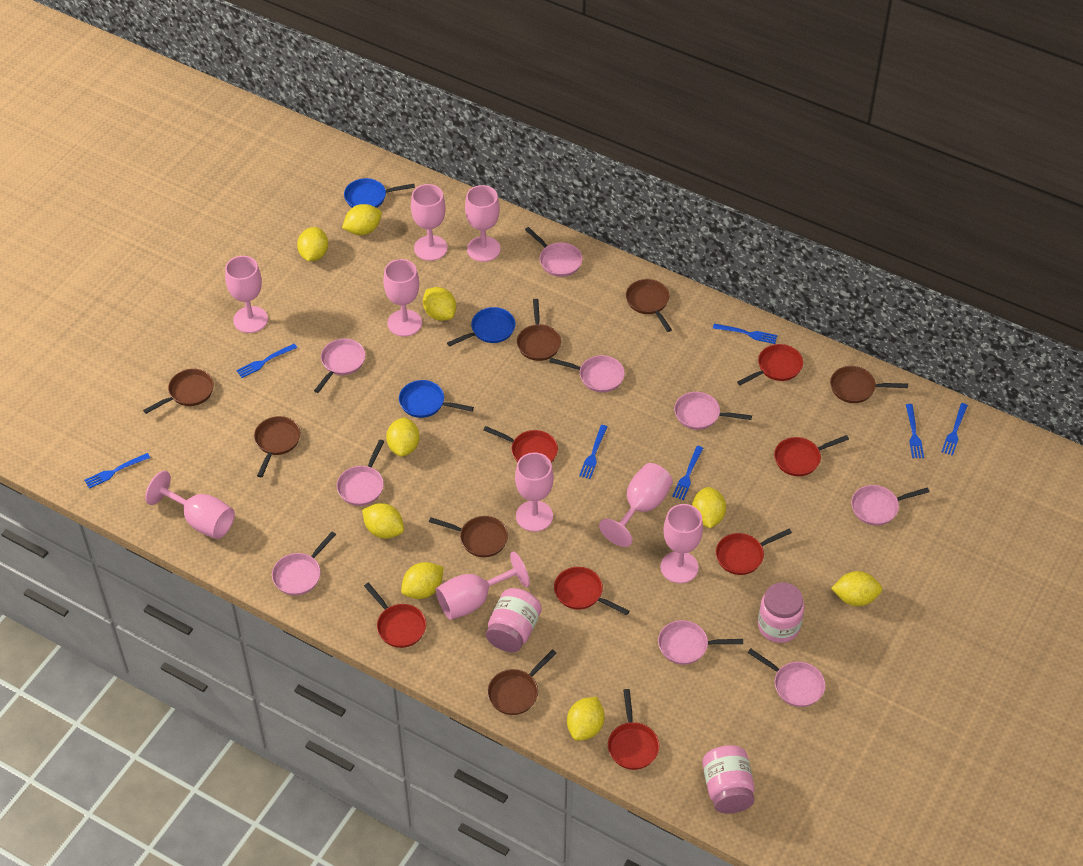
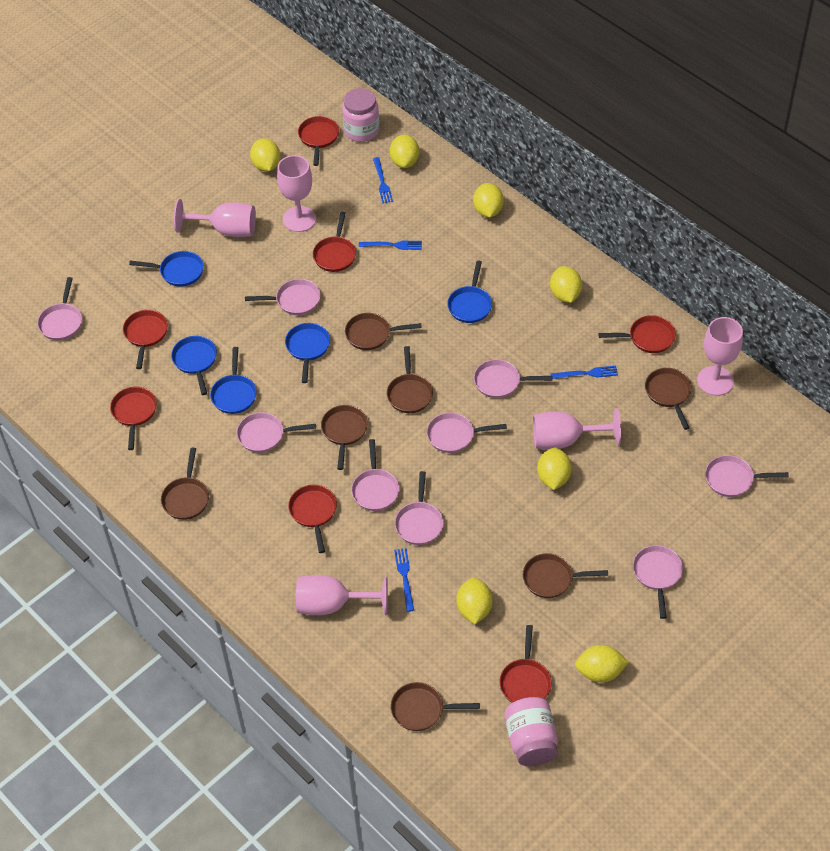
blue fork: [84,453,150,489] [236,344,297,378] [579,425,608,479] [672,446,703,500] [713,324,777,344] [906,404,924,458] [942,403,968,456] = 7 -> [359,241,422,250] [373,157,393,203] [394,548,414,612] [551,366,618,379] = 4
blue pan: [344,178,415,208] [399,380,474,418] [447,307,516,347] = 3 -> [129,251,204,287] [171,336,217,395] [210,347,257,414] [285,323,330,383] [447,261,492,323] = 5
pink goblet: [145,471,235,539] [225,256,268,333] [383,259,422,337] [411,184,448,261] [436,551,530,620] [465,185,500,262] [515,452,554,532] [599,463,673,547] [660,504,703,583] = 9 -> [174,199,256,237] [277,155,316,232] [296,575,388,615] [533,408,621,449] [697,317,743,396] = 5
pink jar: [486,588,542,652] [702,745,755,814] [758,582,805,643] = 3 -> [342,88,380,142] [505,697,558,766] = 2
yellow lemon: [297,227,328,261] [342,204,382,235] [362,503,404,539] [386,417,420,457] [401,562,444,599] [423,287,456,321] [567,697,605,741] [692,487,726,528] [831,571,882,606] = 9 -> [250,138,280,172] [389,135,419,168] [456,578,493,624] [473,183,504,217] [537,448,572,490] [550,266,582,303] [575,645,629,683] = 7

